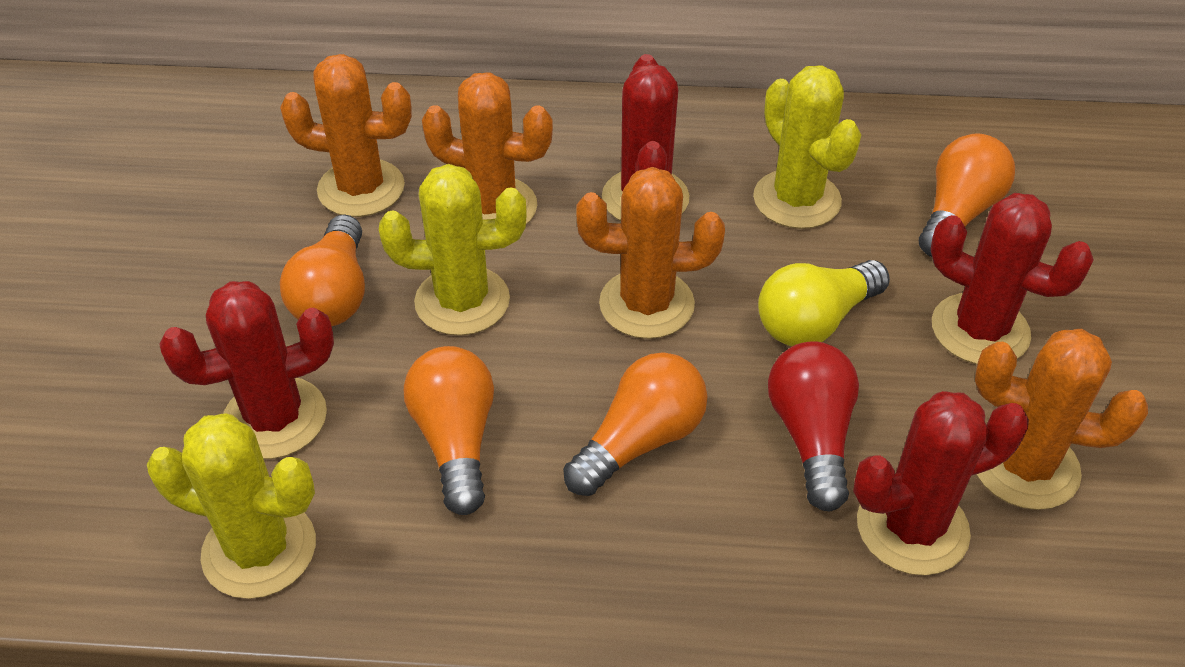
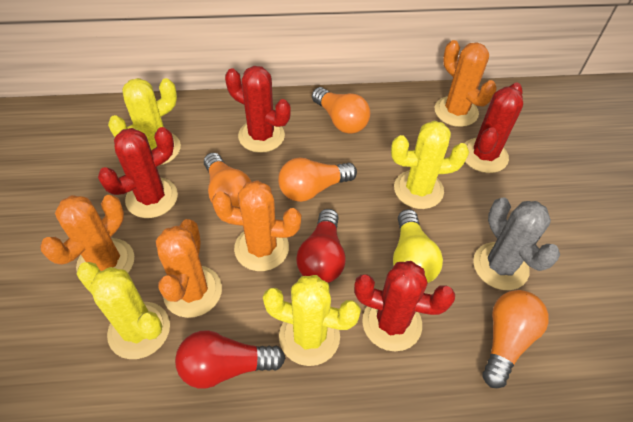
grey cactus: none = 0 -> [473,197,560,290] = 1
red light bulb: [768,341,859,511] = 1 -> [175,330,285,389] [296,209,346,283] = 2
yellow cactus: [147,413,316,599] [379,164,526,336] [753,65,861,229] = 3 -> [77,262,170,359] [108,78,181,166] [263,275,361,366] [391,121,469,209] = 4

